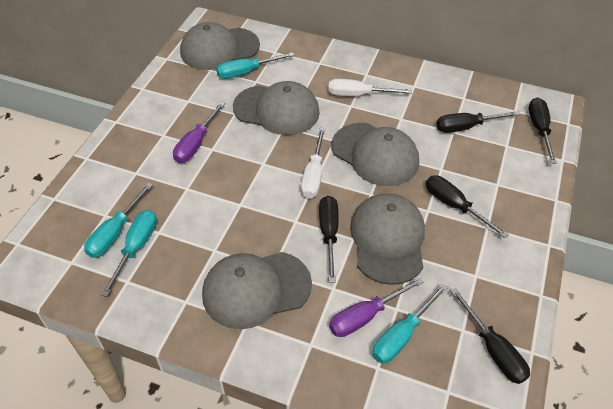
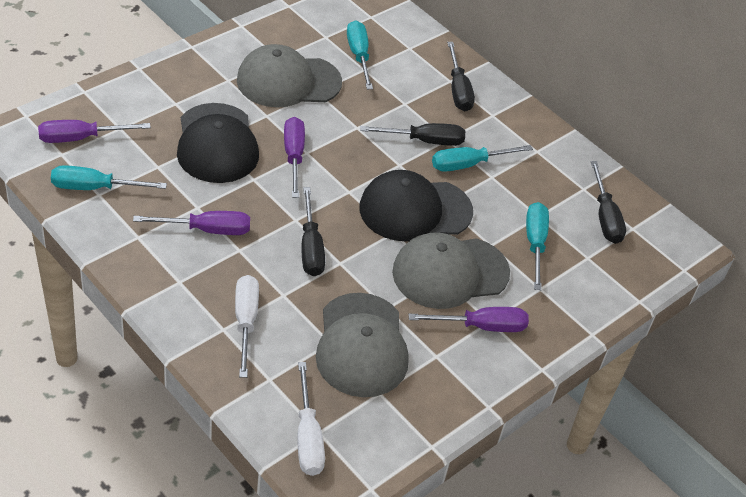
black cap: none = 0 -> [177,103,259,183] [359,170,473,242] = 2
black screwdriver: [319,196,339,283] [426,175,509,238] [437,111,521,133] [450,288,530,384] [529,98,557,164] = 5 -> [301,187,325,276] [360,123,465,146] [447,42,475,111] [591,161,626,244] = 4
grey cap: [180,22,260,70] [202,252,312,329] [233,81,320,135] [332,123,419,186] [350,193,425,285] = 5 -> [237,44,342,107] [316,293,409,397] [392,232,510,309] = 3
purple screwdriver: [173,102,225,163] [329,277,424,337] = 2 -> [38,120,151,143] [133,211,250,235] [284,117,305,198] [409,307,529,332] = 4

